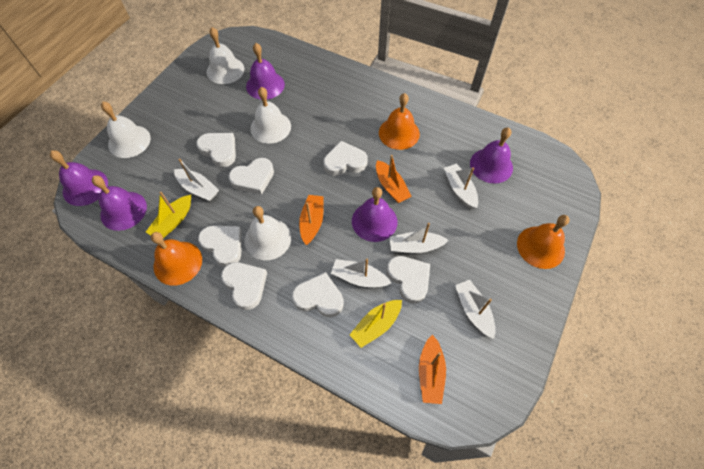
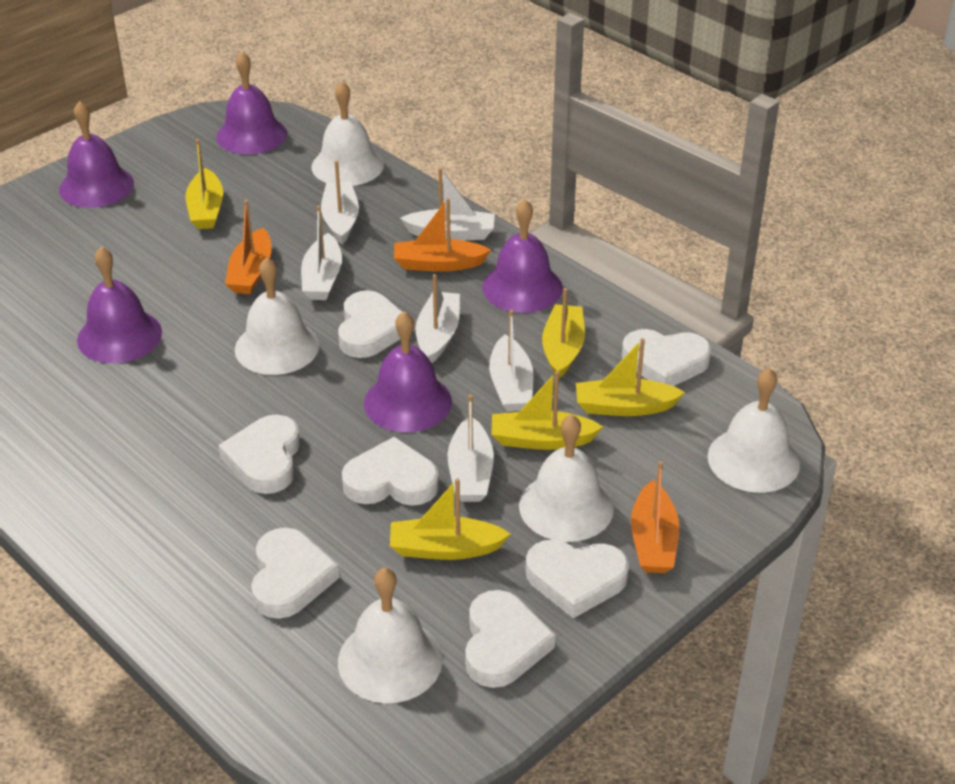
orange bell: [151,232,202,285] [379,93,420,150] [517,215,570,269] = 3 -> none = 0
white bell: [101,102,151,158] [207,27,244,84] [245,206,291,260] [250,87,291,144] = 4 -> [235,257,319,375] [311,81,384,186] [338,567,443,703] [519,414,614,542] [707,368,800,493] = 5
white boat: [174,159,219,201] [331,259,391,287] [389,223,448,253] [444,163,478,209] [455,280,496,339] = 5 -> [301,205,342,300] [321,160,359,244] [400,168,495,241] [416,274,460,363] [448,394,494,502] [489,310,533,412] = 6
yellow boat: [146,192,191,238] [350,300,402,348] = 2 -> [186,139,223,229] [390,478,510,560] [491,371,603,450] [542,288,585,378] [576,338,685,416] = 5

